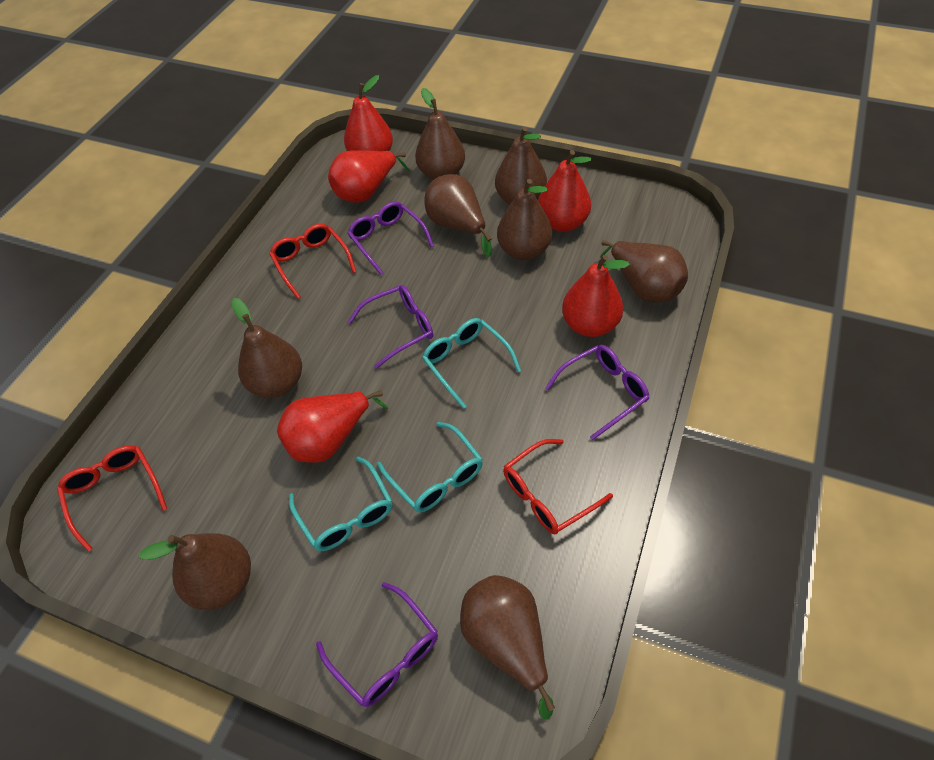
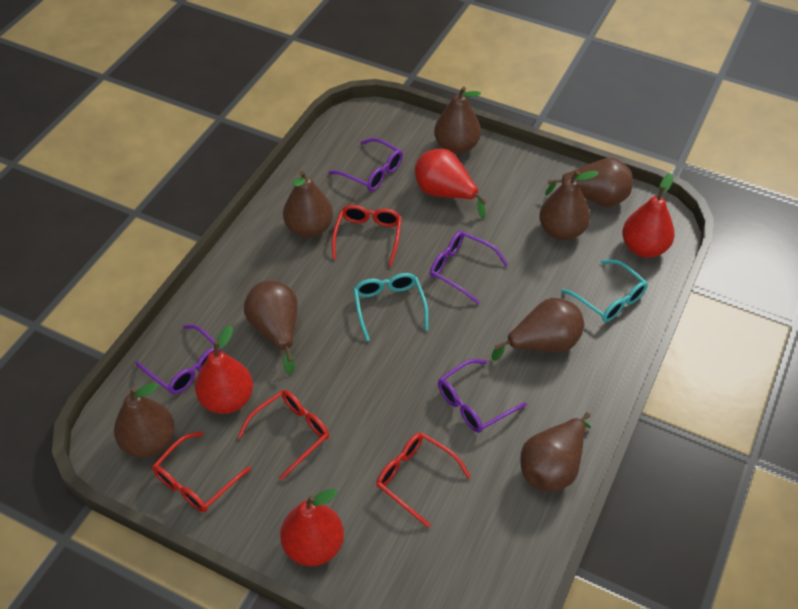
red glasses: [57,446,167,552] [269,224,356,299] [503,439,613,534] = 3 -> [152,431,251,512] [238,390,329,481] [332,205,402,266] [376,433,471,528] = 4
red pear: [277,390,388,463] [328,150,410,203] [344,75,393,151] [538,150,591,232] [562,255,630,337] = 5 -> [195,326,253,414] [280,489,344,566] [415,149,487,218] [622,173,675,258] = 4
turquoise glasses: [289,457,392,551] [377,422,483,513] [422,318,521,409] = 3 -> [353,273,429,341] [561,260,648,322] = 2

